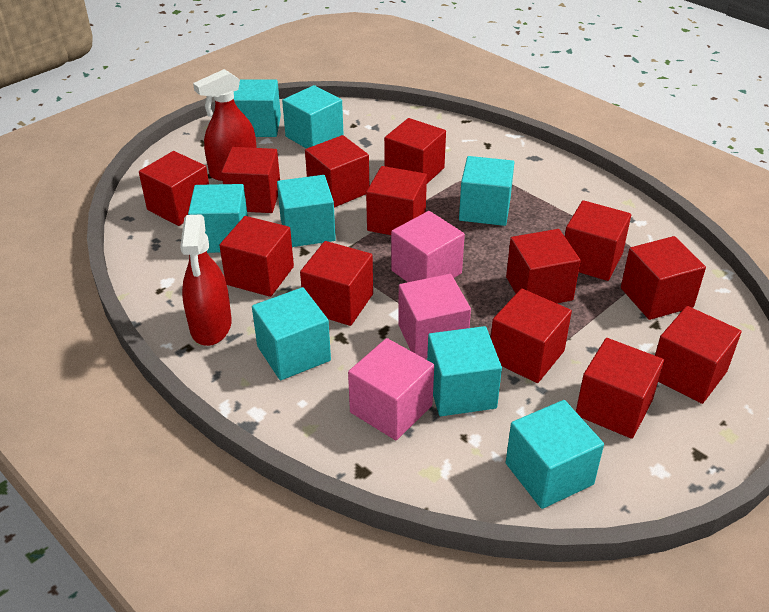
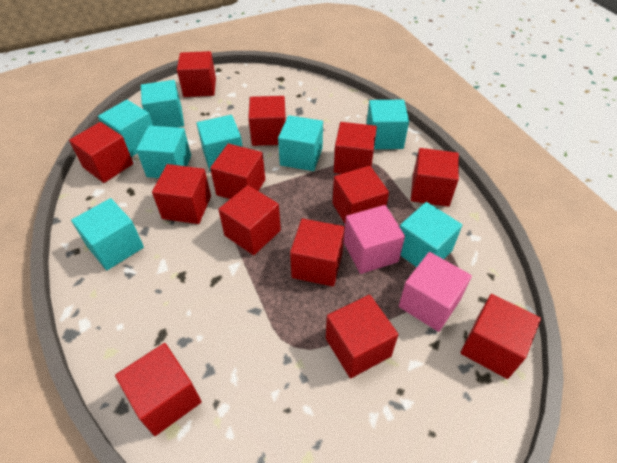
pink cube: [348,338,434,440] [391,211,465,282] [398,274,471,359] = 3 -> [344,205,405,274] [399,252,472,332] = 2
red spray bottle: [180,214,232,346] [193,69,257,181] = 2 -> none = 0

